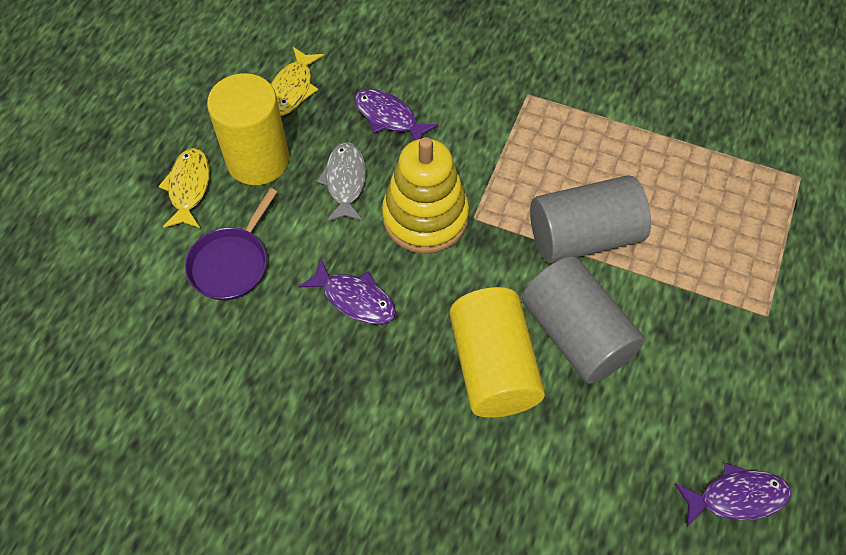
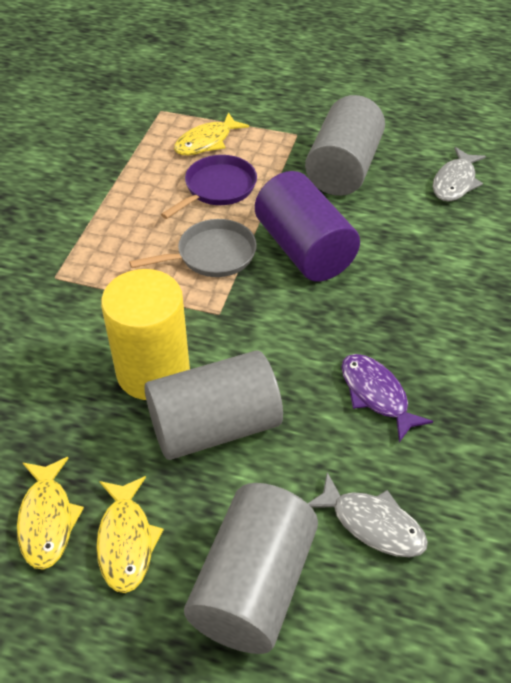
grey cylinder: [522,256,645,384] [530,175,651,263] = 2 -> [144,350,283,460] [184,483,318,654] [305,95,385,196] = 3
grey fish: [316,142,366,222] = 1 -> [308,472,428,557] [433,147,486,201] = 2
grey pan: none = 0 -> [129,219,257,277] = 1
purple cylinder: none = 0 -> [255,171,360,281] = 1
purple fish: [299,258,396,325] [354,88,438,140] [675,463,791,527] = 3 -> [341,354,433,442] = 1
yellow cylinder: [207,73,289,185] [450,287,545,418] = 2 -> [101,269,190,400] = 1
yellow fish: [158,148,210,228] [271,47,324,116] = 2 -> [17,457,84,570] [96,476,164,593] [174,112,249,155] = 3
yellow stacking toy: [382,137,469,254] = 1 -> none = 0

